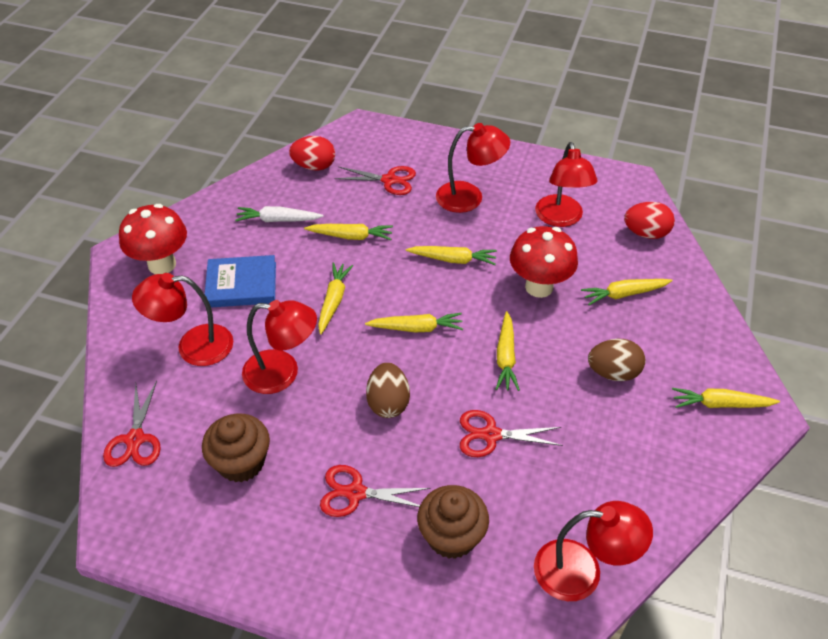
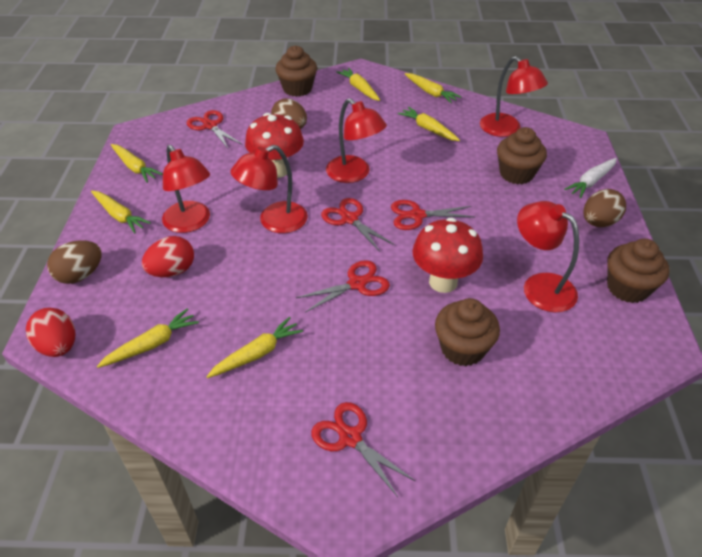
blue book: [205,255,276,307] = 1 -> none = 0
brown cupcake: [202,414,270,482] [417,485,489,559] = 2 -> [275,46,317,97] [435,298,500,366] [497,127,547,184] [607,239,669,303] = 4
brown egg: [366,363,410,418] [588,339,646,381] = 2 -> [47,240,102,284] [271,98,307,129] [583,189,626,227] = 3
red scissors: [103,381,161,467] [320,465,431,517] [334,166,416,195] [460,410,563,457] = 4 -> [187,110,242,150] [296,260,390,312] [311,402,415,497] [321,198,394,252] [391,200,474,230] = 5

